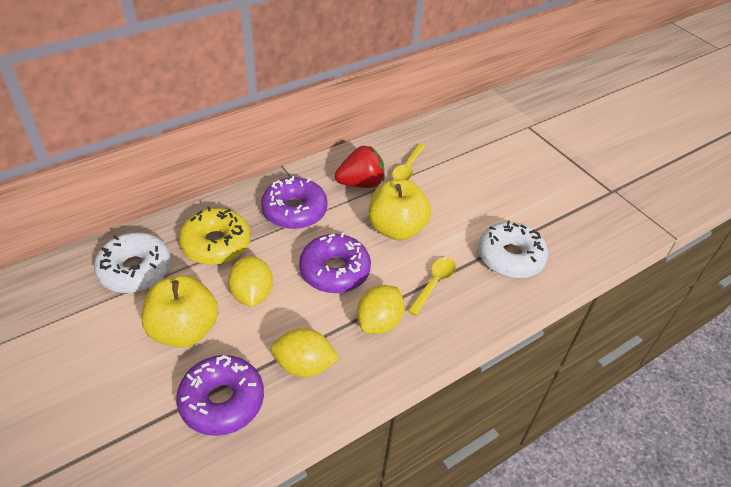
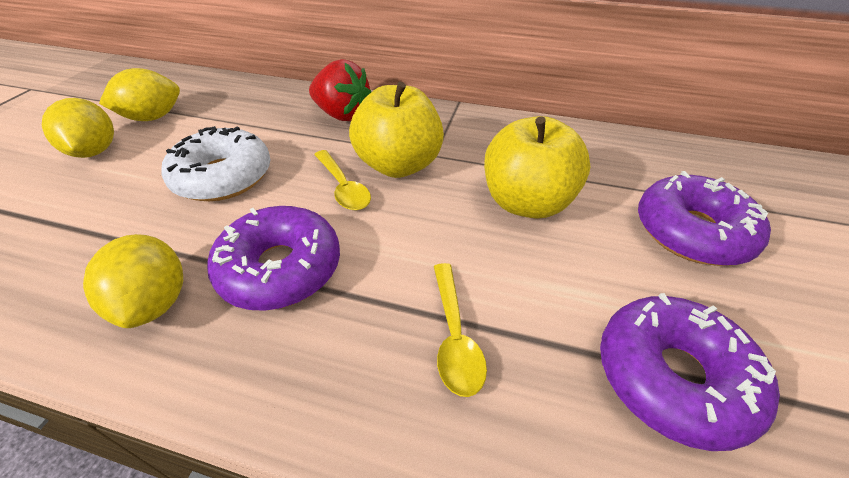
white donut: [94,232,171,293] [478,220,548,278] = 2 -> [161,126,270,201] = 1
yellow donut: [179,206,251,265] = 1 -> none = 0

